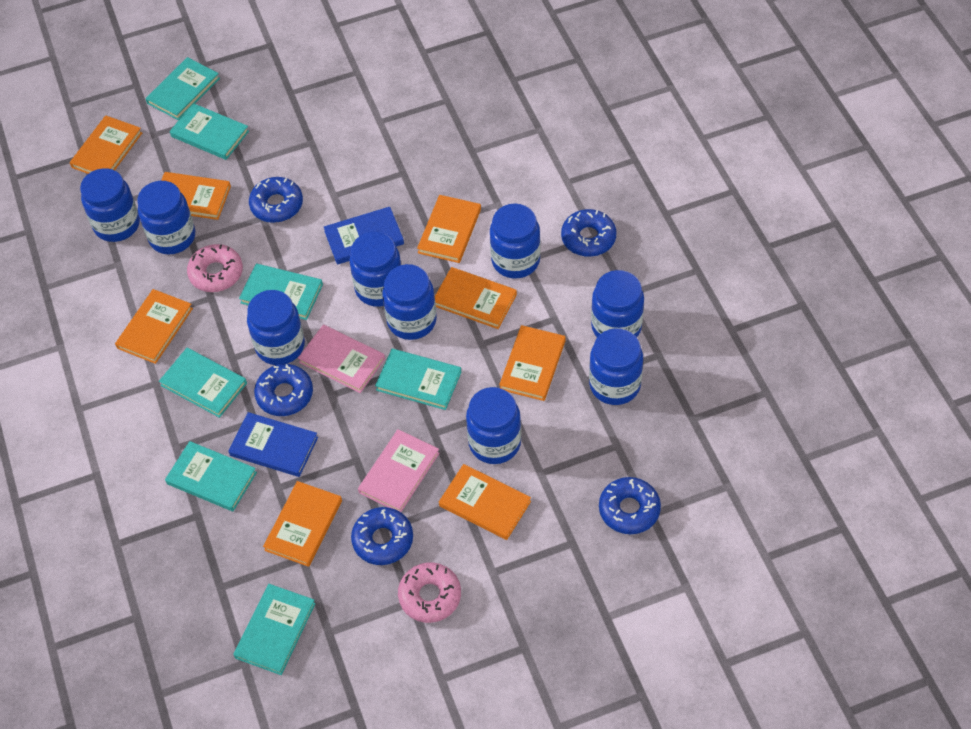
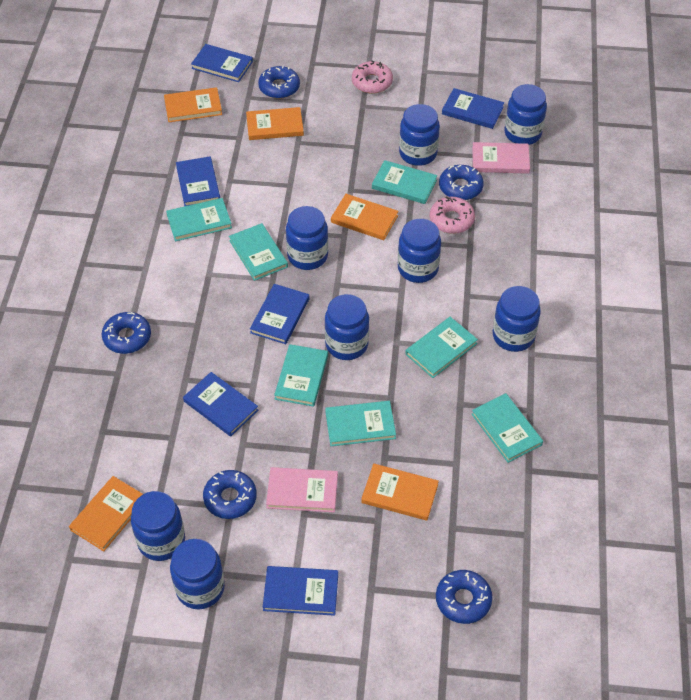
blue book: [229,412,318,477] [324,207,404,265] = 2 -> [176,157,220,206] [183,372,258,437] [191,44,253,82] [250,284,309,344] [263,566,338,616] [442,88,504,129] = 6
blue jar: [80,168,140,242] [137,181,195,255] [247,290,305,365] [349,232,401,307] [382,264,437,340] [466,387,521,464] [490,204,541,279] [589,328,643,405] [591,270,644,337] = 9 -> [131,491,185,561] [170,539,225,610] [286,206,328,270] [325,294,369,360] [398,219,441,283] [399,104,440,166] [493,286,541,352] [504,84,547,145] = 8
orange book: [70,115,142,174] [115,289,193,364] [161,172,231,220] [263,481,342,567] [417,195,481,263] [435,267,517,329] [439,464,531,540] [499,325,565,401] = 8 -> [69,476,143,552] [164,87,222,122] [246,107,304,140] [331,194,398,240] [361,464,439,521] = 5

